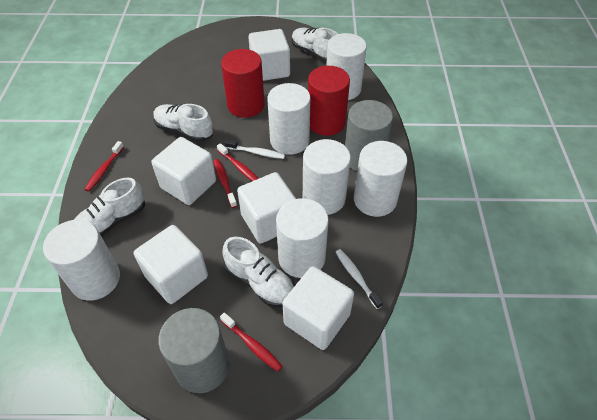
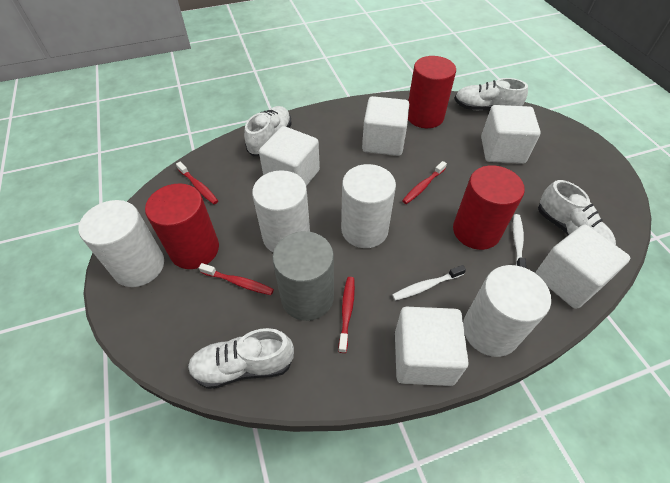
grey cylinder: [158,308,230,393] [345,100,393,171] = 2 -> [272,231,334,321] = 1
red cylinder: [221,49,265,118] [308,66,350,136] = 2 -> [145,183,219,269] [408,56,456,128] [453,166,525,250] = 3
white cylinder: [43,220,120,300] [267,83,311,155] [276,198,329,278] [303,139,351,215] [326,33,367,100] [354,141,408,217] = 6 -> [78,200,164,287] [252,170,310,252] [341,164,396,248] [463,265,551,357] = 4

